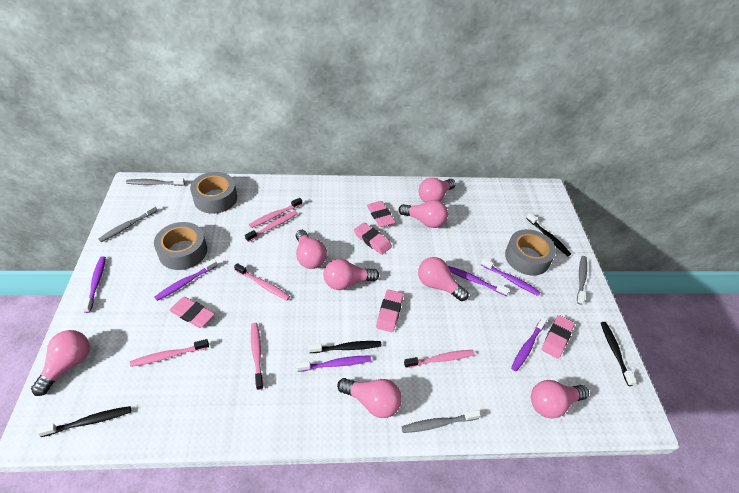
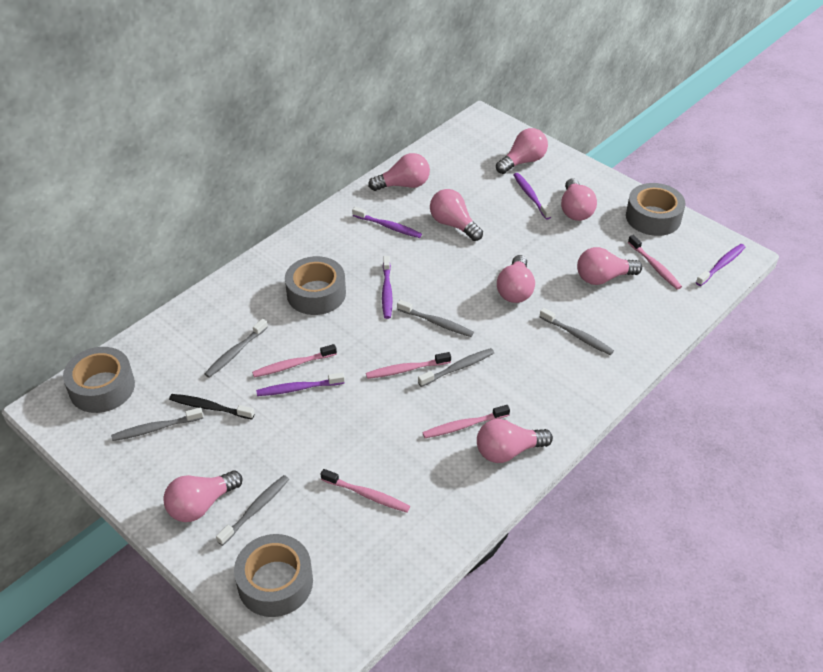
black toothbrush: [37,406,131,437] [308,341,381,353] [526,213,571,256] [601,322,637,386] = 4 -> [169,394,255,419] = 1
grey tape: [154,222,207,270] [190,172,237,214] [505,229,556,276] = 3 -> [63,347,135,413] [234,534,313,617] [285,256,346,315] [626,183,686,236] = 4
grey toothbrush: [99,204,157,242] [126,178,185,186] [402,410,481,433] [577,256,587,305] = 4 -> [111,407,203,441] [204,319,268,378] [216,475,289,546] [397,300,474,337] [418,348,494,387] [540,308,614,355] = 6
pink eraser: [169,297,215,328] [354,223,392,255] [367,201,396,227] [376,289,404,332] [542,315,575,359] = 5 -> none = 0
pink toothbrush: [130,339,209,367] [234,263,290,300] [245,211,298,242] [249,198,302,228] [251,323,263,390] [404,350,475,368] = 6 -> [252,344,337,377] [321,469,410,512] [366,352,451,379] [422,405,510,438] [628,235,682,290] = 5
purple toothbrush: [82,256,106,313] [155,259,217,301] [296,356,371,372] [448,266,510,296] [481,258,540,296] [511,317,547,371] = 6 -> [256,373,345,396] [352,207,422,238] [382,256,393,319] [514,173,552,220] [696,244,745,286] = 5

